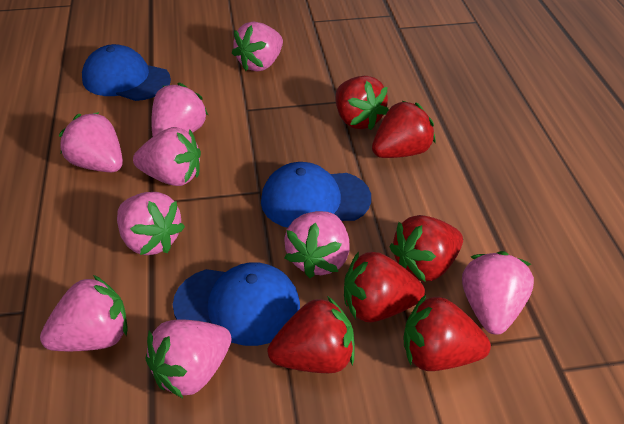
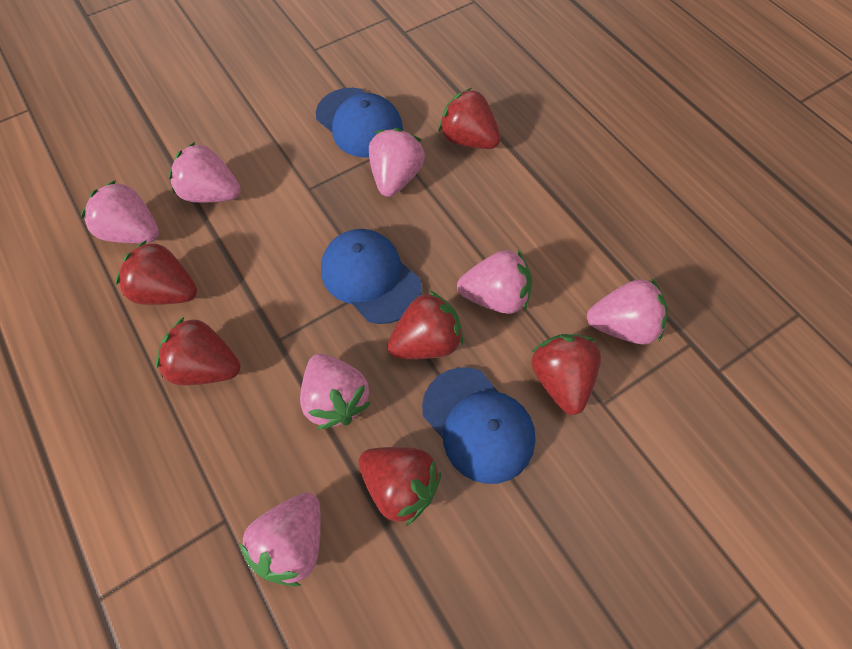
pink strawberry: [40,275,127,351] [59,112,123,172] [117,192,185,255] [133,127,201,186] [145,319,231,398] [151,82,208,136] [232,21,283,71] [284,211,350,278] [462,251,534,335] = 9 -> [81,180,159,243] [169,142,241,203] [239,492,321,587] [300,354,371,430] [369,128,425,197] [457,250,532,314] [587,279,668,344] = 7

